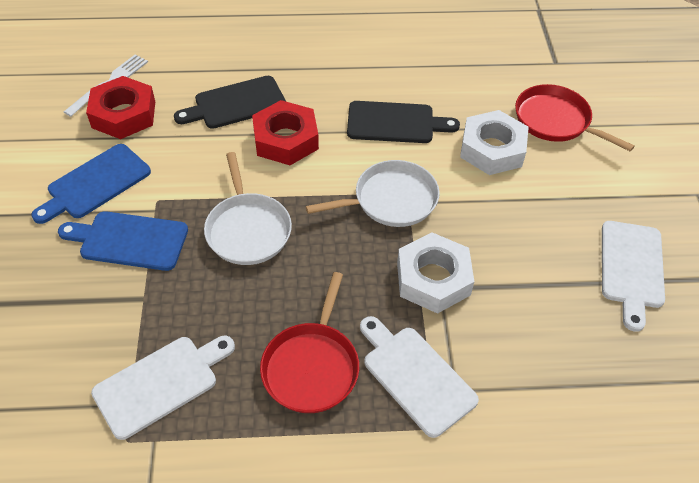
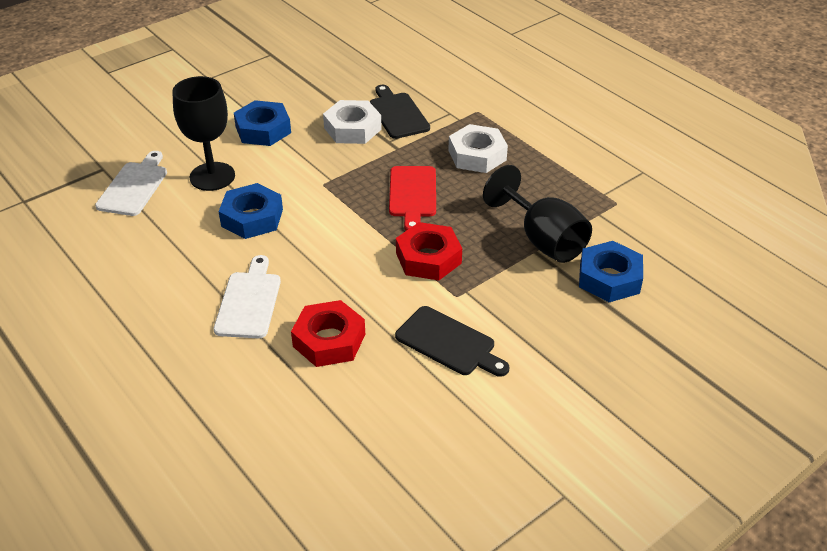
black goblet: none = 0 -> [172,76,235,191] [483,165,592,263] = 2
blue cutting board: [31,144,151,224] [58,211,188,271] = 2 -> none = 0
blue nut: none = 0 -> [219,183,283,239] [234,100,291,146] [579,241,643,302] = 3
red cutting board: none = 0 -> [389,166,436,231] = 1
red pan: [260,272,359,413] [515,84,635,152] = 2 -> none = 0
white cutting board: [91,336,235,440] [360,316,479,438] [602,221,665,332] = 3 -> [95,151,167,216] [213,255,281,338] = 2
white fork: [64,54,148,117] = 1 -> none = 0
white pan: [204,152,292,265] [306,160,440,227] = 2 -> none = 0

